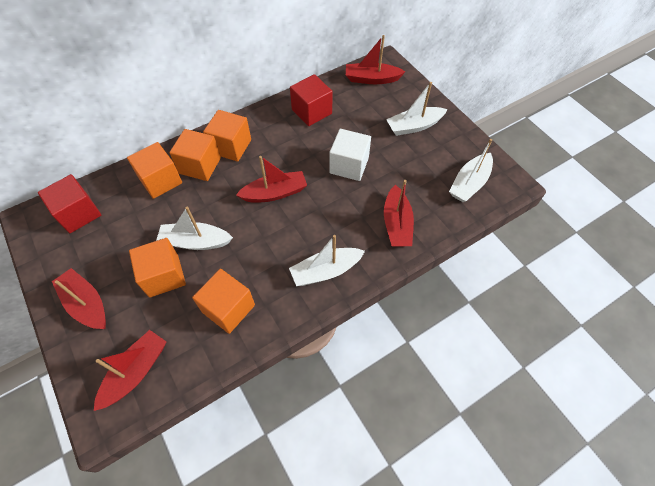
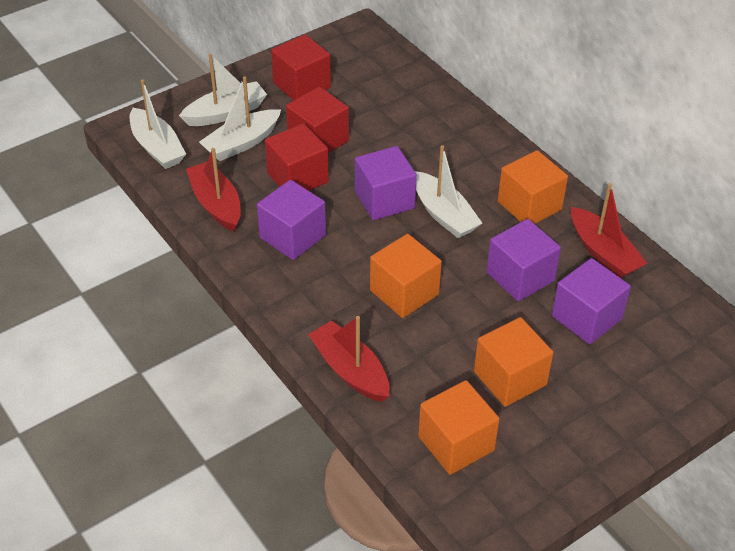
orange cube: [127,142,182,199] [129,238,186,298] [169,129,221,181] [192,269,255,334] [203,110,251,162] = 5 -> [370,234,442,318] [418,380,499,475] [474,317,553,407] [498,150,568,224] = 4
purple cube: none = 0 -> [257,180,326,260] [355,146,417,220] [487,219,561,301] [552,258,631,344] = 4
red boat: [52,268,106,329] [94,330,166,411] [236,156,307,203] [346,35,406,84] [384,180,414,247] = 5 -> [186,148,241,231] [308,316,390,402] [571,183,647,278] = 3
red cube: [38,174,101,233] [290,74,333,126] = 2 -> [265,123,329,191] [271,34,331,100] [286,87,349,153] = 3
white cube: [329,129,371,181] = 1 -> none = 0

